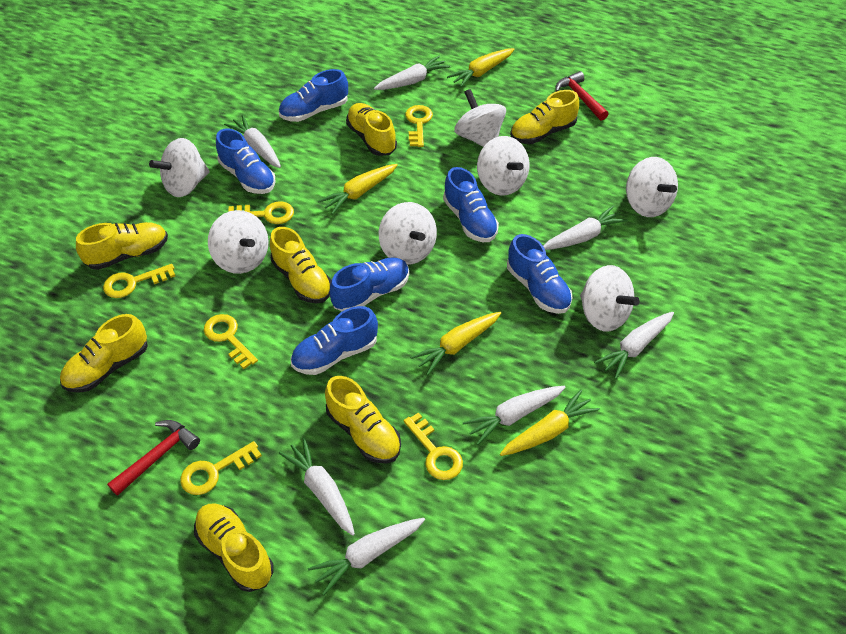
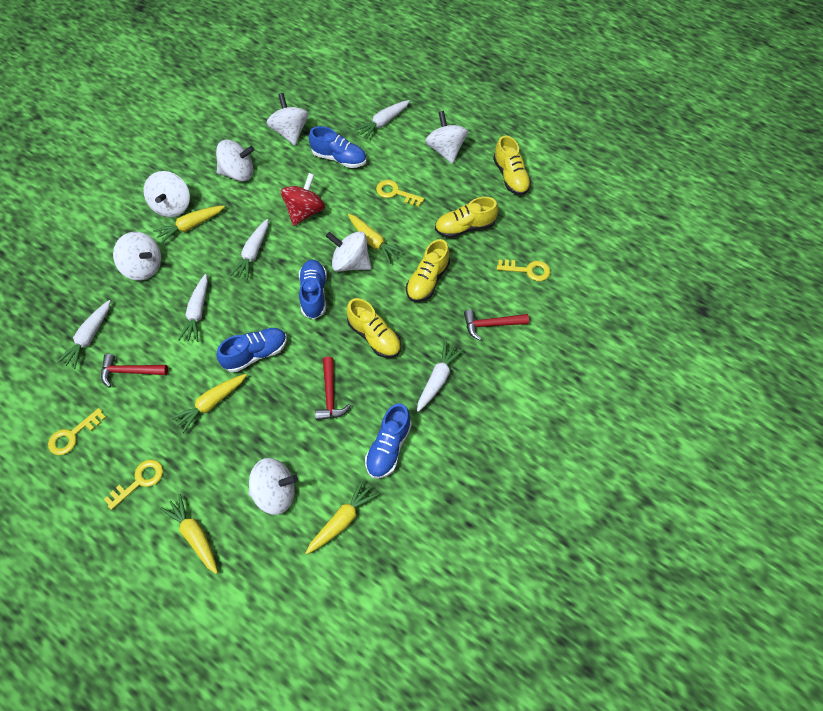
blue shoe: [216,128,276,194] [279,69,348,122] [291,306,378,375] [329,257,409,311] [443,167,499,242] [507,234,572,314] = 6 -> [217,328,287,372] [299,260,327,319] [309,126,367,168] [365,403,412,479] = 4
red hammer: [107,420,200,496] [555,71,608,121] = 2 -> [101,354,168,388] [315,357,351,421] [464,310,529,341] = 3
red spinning top: none = 0 -> [281,173,325,226] = 1
white carrot: [224,115,281,168] [279,438,355,536] [308,518,425,595] [374,56,451,90] [462,386,566,445] [544,205,628,250] [594,312,674,379] = 7 -> [57,300,111,369] [178,274,208,342] [230,219,268,280] [355,100,410,139] [417,341,464,412] = 5
yellow carrot: [318,164,398,215] [410,312,501,375] [447,48,515,87] [500,389,600,456] = 4 -> [153,206,225,244] [160,494,218,574] [171,374,247,433] [306,480,379,554] [348,214,404,264] = 5
yellow key: [103,264,175,298] [180,441,262,495] [204,314,258,369] [228,201,294,224] [404,412,463,480] [405,105,433,147] = 6 -> [48,408,106,455] [104,460,163,510] [376,180,424,207] [497,259,550,281] = 4
yellow shoe: [60,314,148,393] [76,222,168,270] [194,503,274,592] [270,227,332,303] [325,376,401,464] [346,103,397,156] [510,90,579,144] = 7 -> [346,298,401,358] [406,239,450,302] [435,197,498,238] [493,136,531,195] = 4

